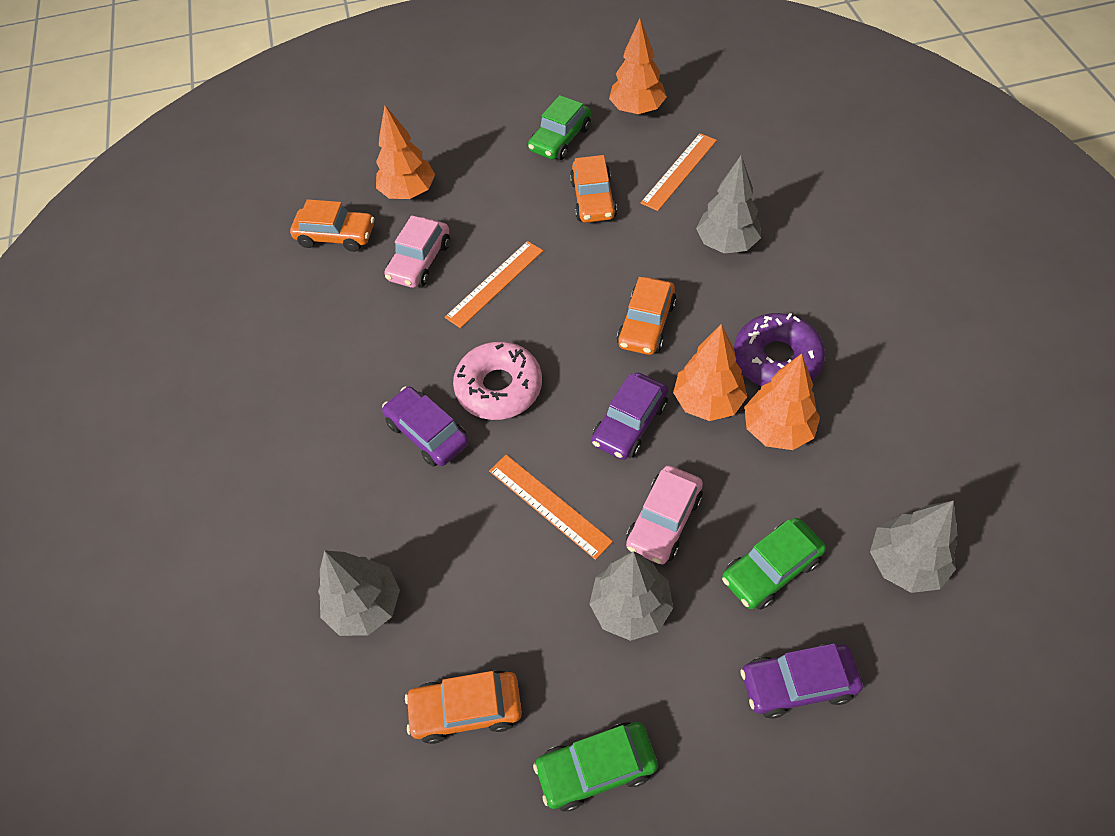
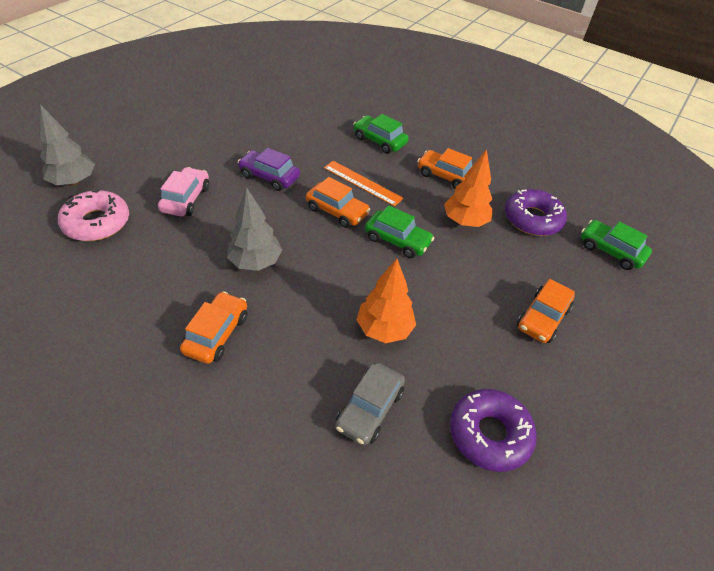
grey car: none = 0 -> [335,363,405,445] = 1
grey tree: [318,550,400,636] [589,551,673,641] [696,156,761,253] [870,500,958,593] = 4 -> [40,104,95,186] [227,187,282,271] = 2
orange ruler: [445,241,543,328] [489,455,613,560] [641,133,717,211] = 3 -> [324,161,403,206] = 1
orange tree: [376,105,435,199] [609,18,667,115] [673,324,747,421] [744,354,820,450] = 4 -> [356,259,416,343] [444,149,493,227] = 2
pink car: [384,216,450,288] [626,466,703,564] = 2 -> [158,167,210,217] = 1
purple car: [382,387,469,467] [592,372,668,460] [740,643,863,719] = 3 -> [238,148,300,191] = 1
purple donut: [734,313,825,386] = 1 -> [450,389,537,472] [505,189,567,236] = 2

